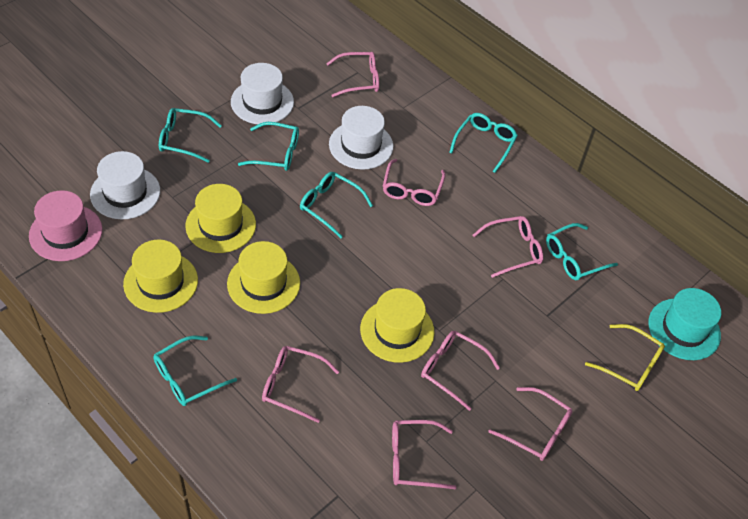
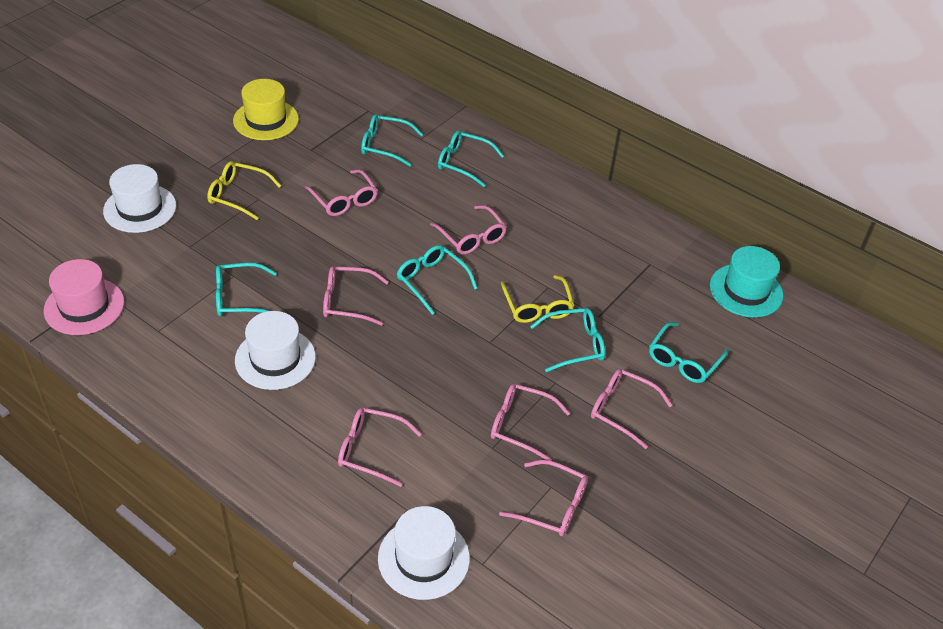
yellow glasses: [585,324,665,391] = 1 -> [207,161,281,220] [501,275,574,323] = 2
yellow hat: [123,240,198,313] [185,184,256,253] [227,241,300,314] [360,288,435,363] = 4 -> [233,79,299,140] = 1

